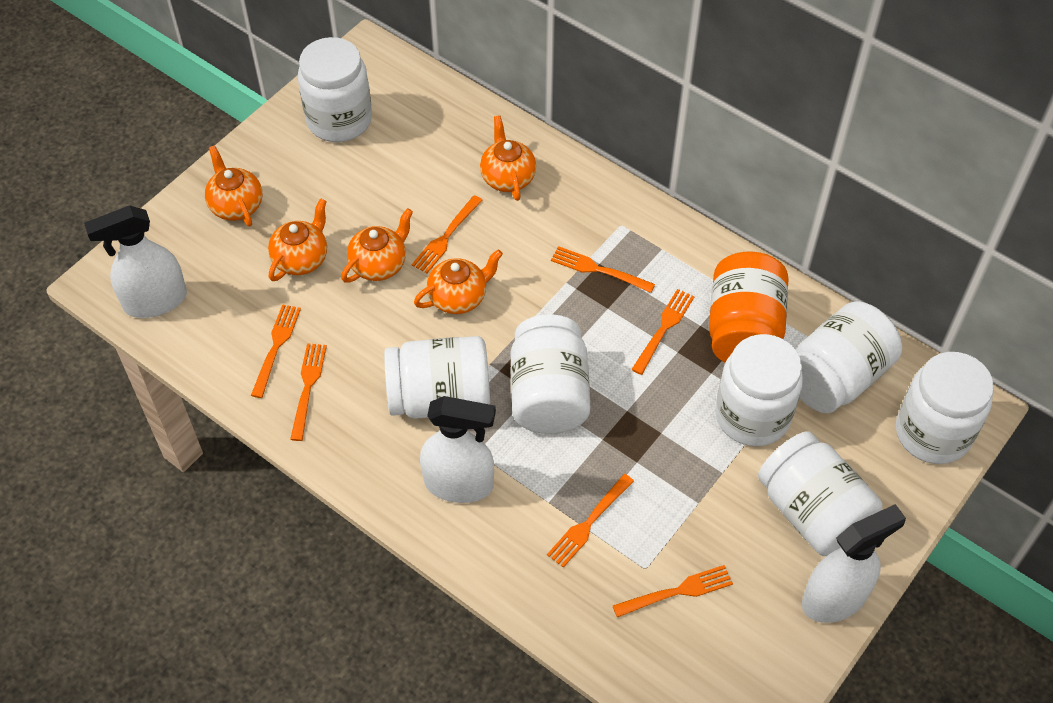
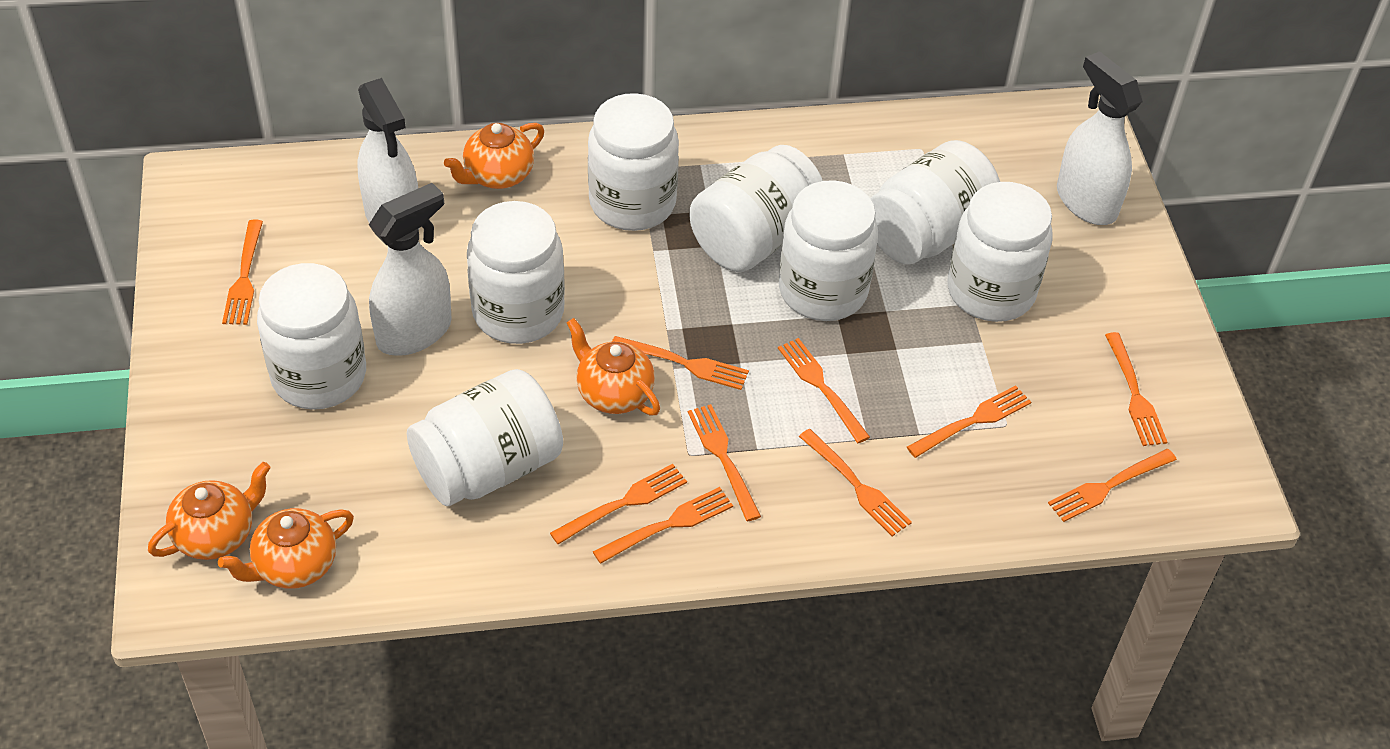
orange fork: [251,304,301,398] [290,343,327,441] [412,195,483,273] [547,474,634,568] [551,246,655,293] [613,565,733,617] [631,289,695,375] = 7 -> [222,219,263,325] [550,464,687,544] [593,487,733,564] [612,336,749,390] [688,404,761,521] [778,338,870,443] [799,429,912,536] [907,385,1031,458] [1048,449,1177,522] [1105,332,1167,446] = 10
orange jar: [709,252,789,363] = 1 -> none = 0
orange teapot: [205,145,263,227] [268,198,327,281] [341,208,413,283] [414,249,503,314] [480,115,536,201] = 5 -> [148,462,271,560] [218,508,354,589] [444,123,544,189] [567,318,660,415] = 4
white jar: [298,37,372,142] [384,336,490,419] [510,314,591,434] [715,334,803,446] [758,431,883,556] [796,301,902,413] [896,352,994,464] = 7 -> [257,263,366,410] [407,369,563,506] [467,201,565,344] [588,93,679,231] [690,145,823,272] [779,180,878,321] [870,140,1000,265] [947,182,1052,322] = 8

